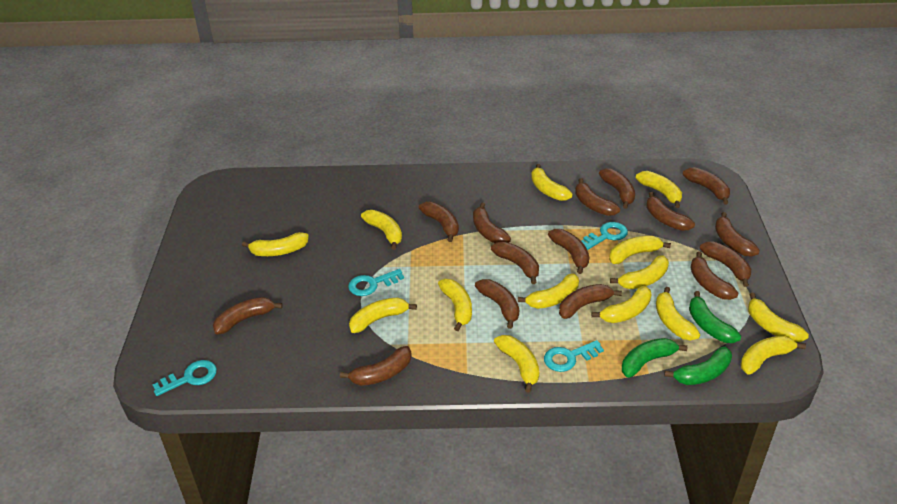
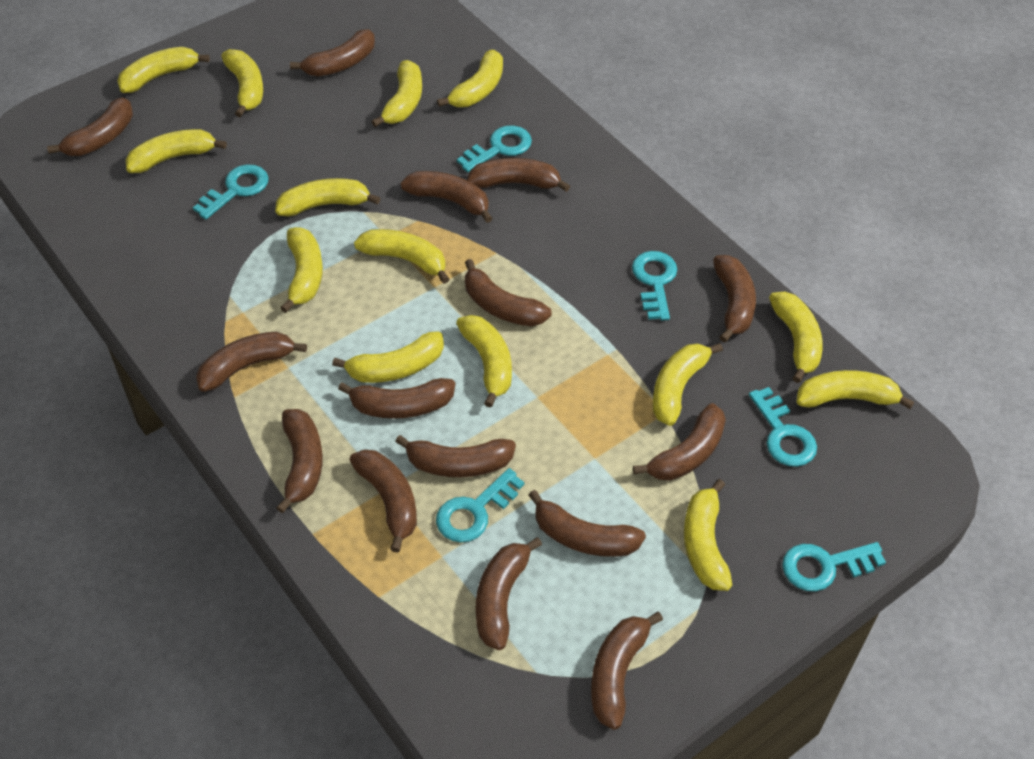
green banana: [622,338,687,378] [664,346,732,385] [689,291,741,343] = 3 -> none = 0
turquoise key: [153,360,217,396] [348,269,404,296] [544,340,604,372] [581,222,628,250] = 4 -> [193,164,269,220] [436,468,524,543] [457,125,532,172] [632,251,677,321] [749,387,817,467] [782,542,886,591] = 6

